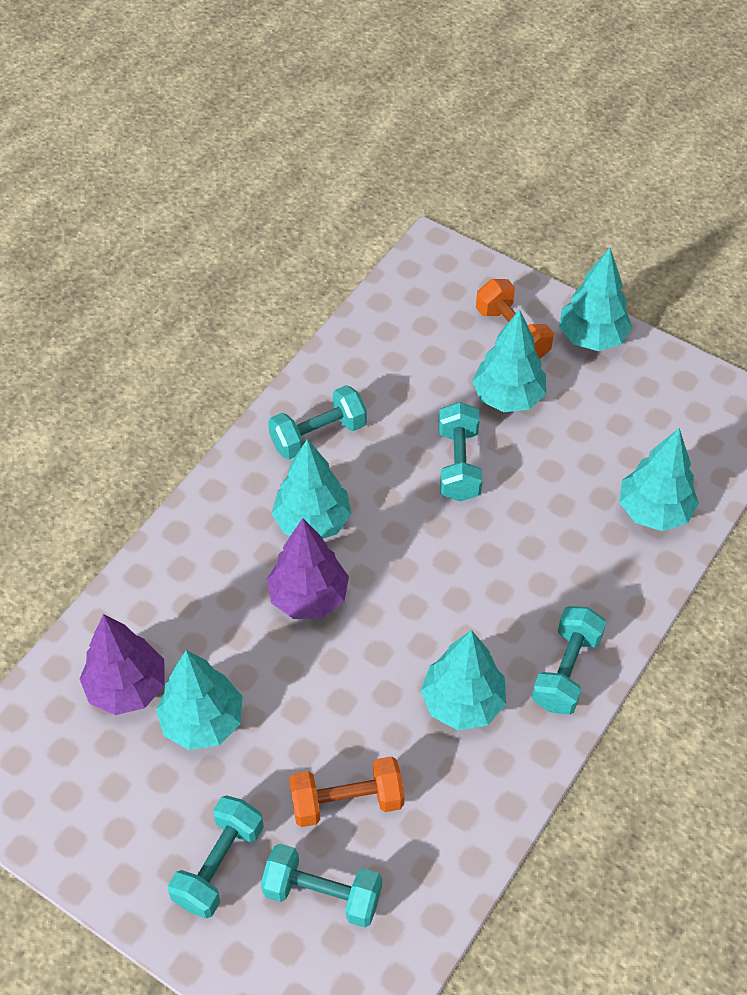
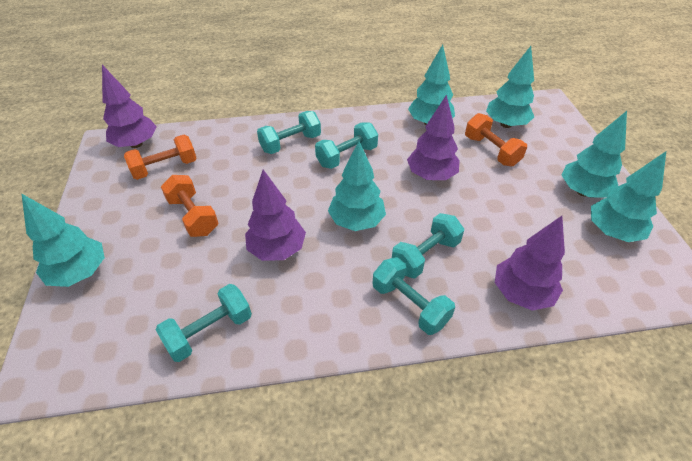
orange dumbbell: [289,756,405,827] [476,279,554,359] = 2 -> [124,135,197,180] [161,175,219,237] [465,113,527,166] = 3
purple tree: [80,614,165,715] [267,519,349,619] = 2 -> [102,65,157,148] [245,170,306,261] [407,95,460,180] [495,216,565,311] = 4

